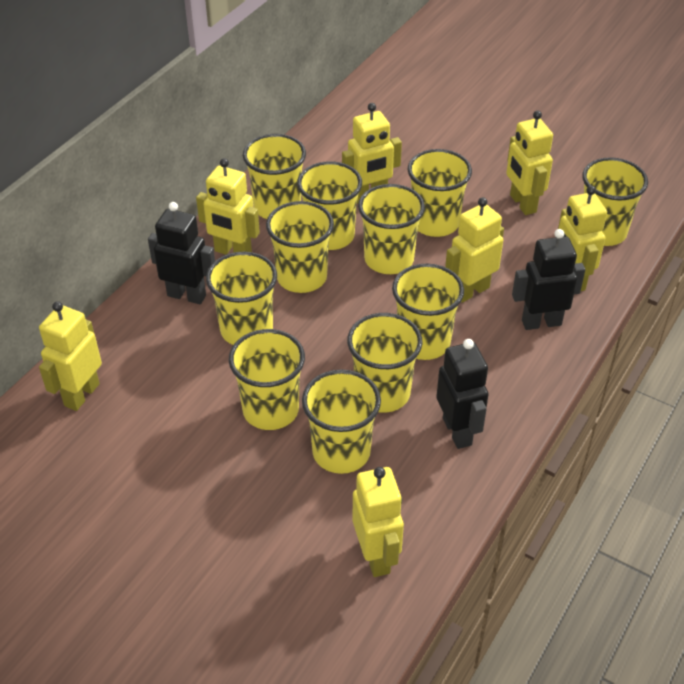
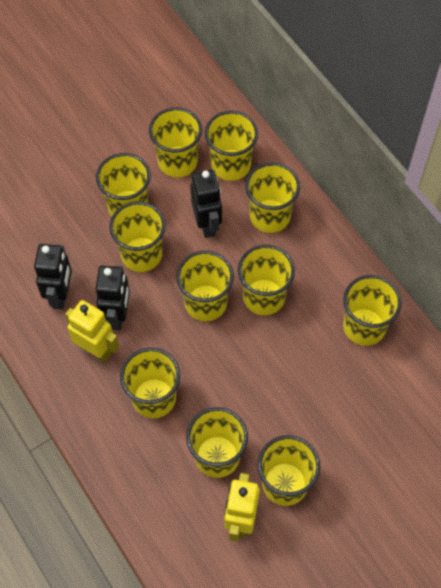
yellow robot: [39,301,102,411] [196,158,260,255] [342,103,402,204] [352,467,404,577] [445,197,504,303] [506,111,553,215] [558,186,607,291] = 7 -> [65,300,119,362] [224,473,260,542] = 2

